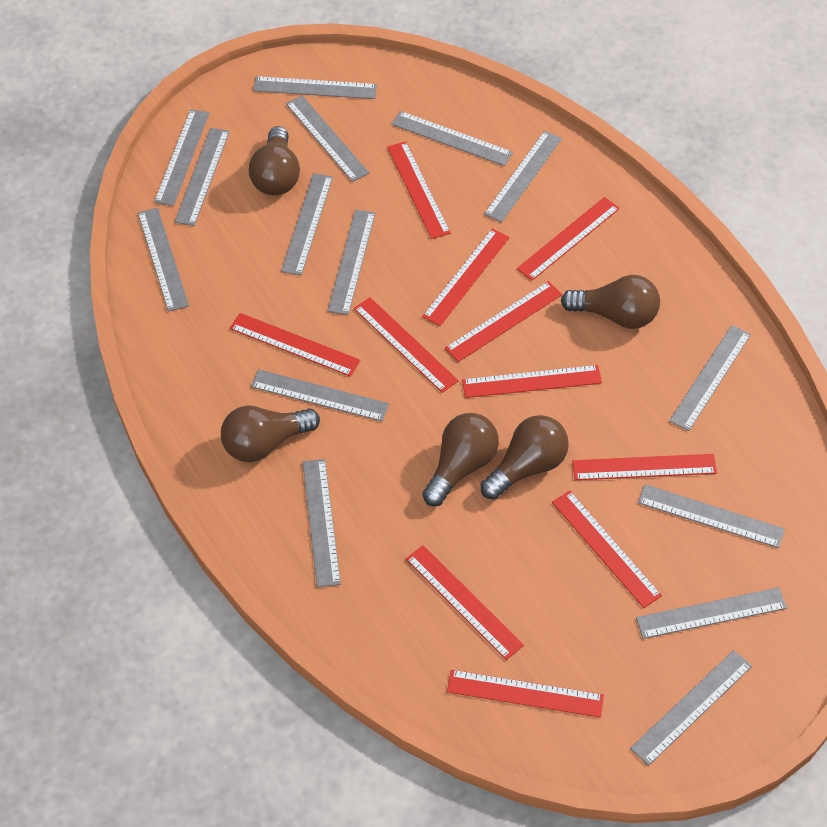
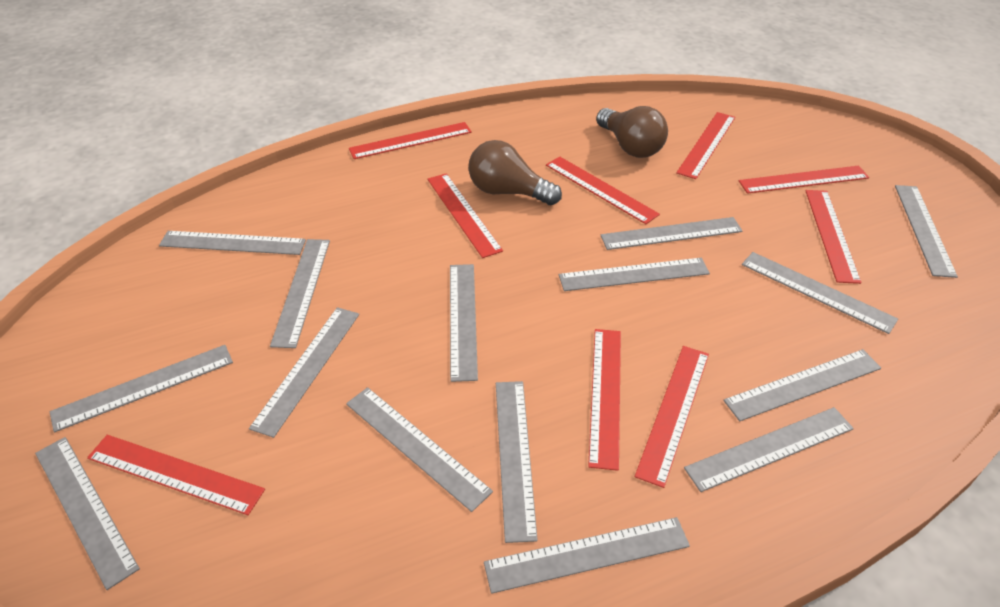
brown light bulb: [221,406,320,462] [249,126,300,195] [422,413,499,506] [481,415,569,500] [561,275,660,329] = 5 -> [469,140,562,205] [596,106,668,158] = 2
red ruler: [230,313,361,377] [354,297,459,393] [387,141,451,239] [406,545,524,660] [422,229,510,326] [445,281,562,362] [447,670,604,718] [462,365,602,398] [517,197,620,281] [552,491,662,608] [572,454,717,480] = 11 -> [87,435,265,515] [349,122,472,159] [427,173,503,258] [546,156,660,224] [588,329,621,471] [635,346,709,488] [676,112,735,179] [739,166,869,194] [806,190,862,284] = 9

